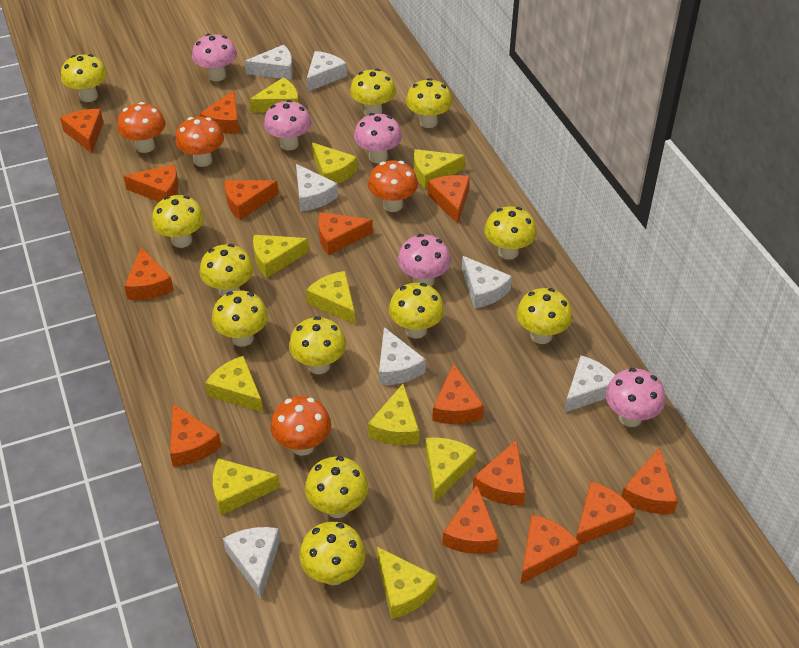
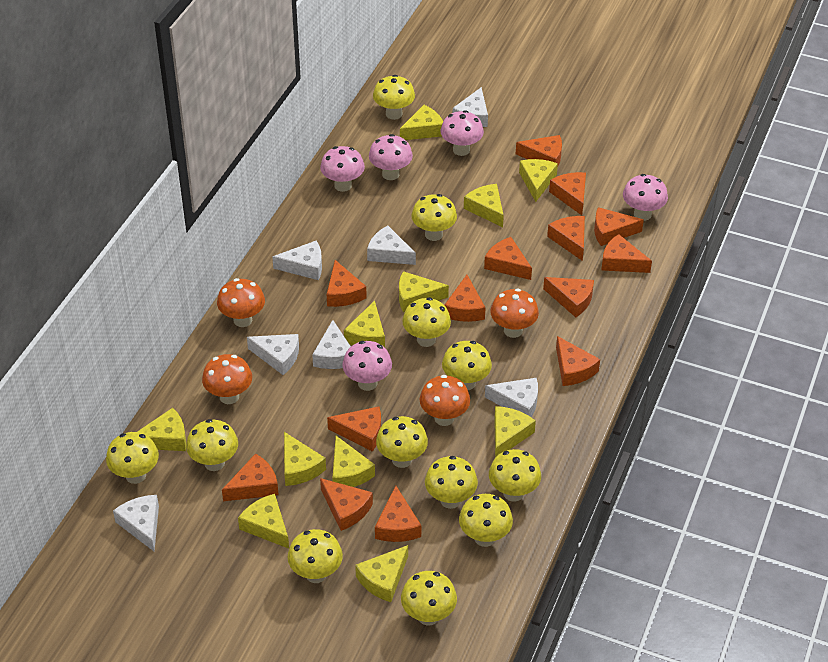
yellow cheese: [205,356,263,413] [213,458,280,515] [249,77,298,113] [253,235,309,278] [306,271,355,325] [312,143,357,184] [368,384,419,445] [377,547,438,619] [414,149,465,189] [425,437,476,504] = 10 -> [137,408,186,451] [238,494,289,549] [284,432,326,486] [332,436,375,487] [344,301,385,347] [355,545,408,602] [399,271,449,312] [400,105,443,140] [464,184,504,227] [494,406,536,458] [519,159,558,202] = 11

